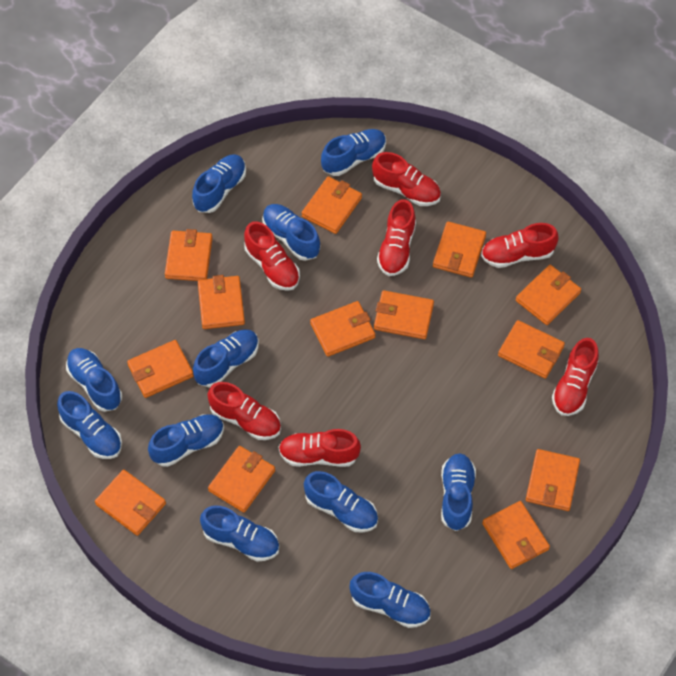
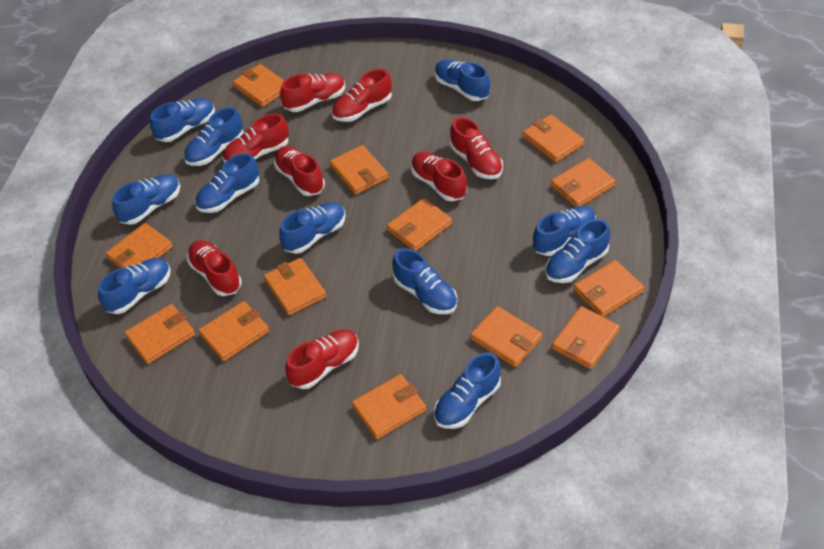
red shoe: [207,382,281,440] [244,222,300,291] [279,429,361,467] [372,152,441,206] [377,199,416,276] [481,223,558,268] [552,338,599,416] = 7 -> [187,240,242,296] [223,114,289,162] [274,146,325,196] [280,73,345,112] [286,330,359,389] [332,69,392,122] [411,152,467,201] [450,117,503,179] = 8

